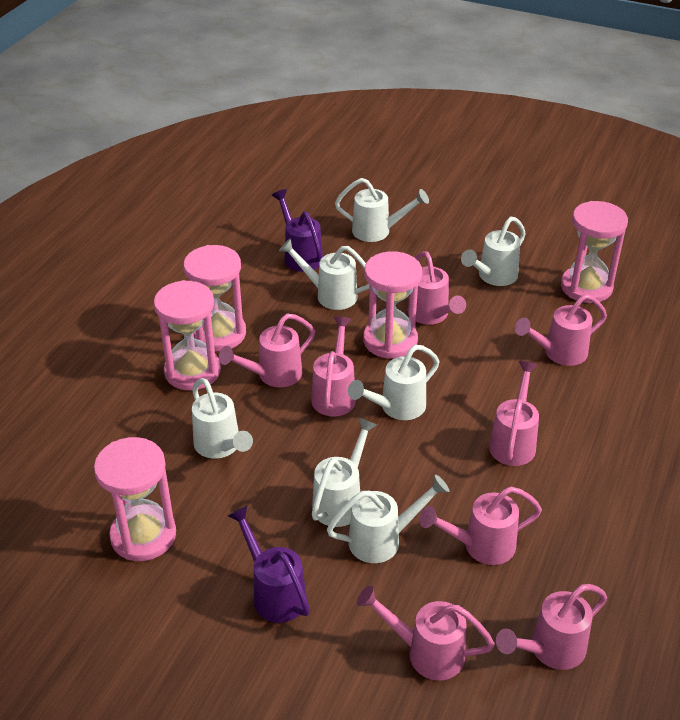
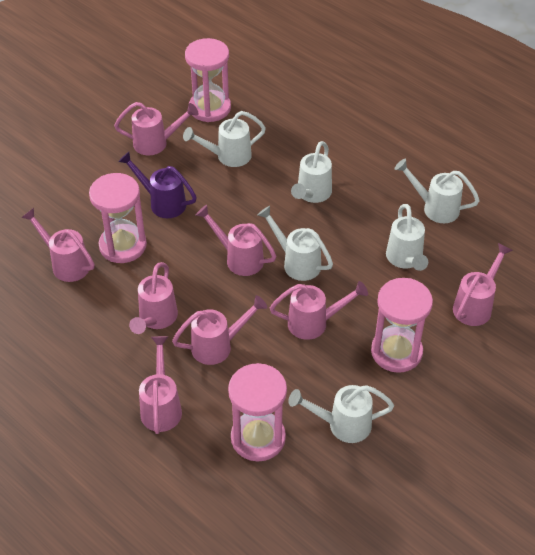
pink hourglass: [94,437,176,561] [154,280,221,390] [183,245,246,351] [363,251,422,359] [561,201,628,303] = 5 -> [89,173,147,263] [185,38,231,122] [228,363,287,462] [371,278,433,373] = 4
purple watering can: [228,506,310,623] [272,189,323,272] = 2 -> [118,152,197,218] = 1
white watering can: [192,378,253,459] [279,238,369,310] [312,417,377,527] [327,475,449,563] [335,178,429,242] [348,345,439,420] [461,217,526,286] = 7 -> [183,111,266,167] [257,206,333,281] [288,385,394,443] [291,141,332,203] [386,204,428,271] [394,159,480,223] = 6

